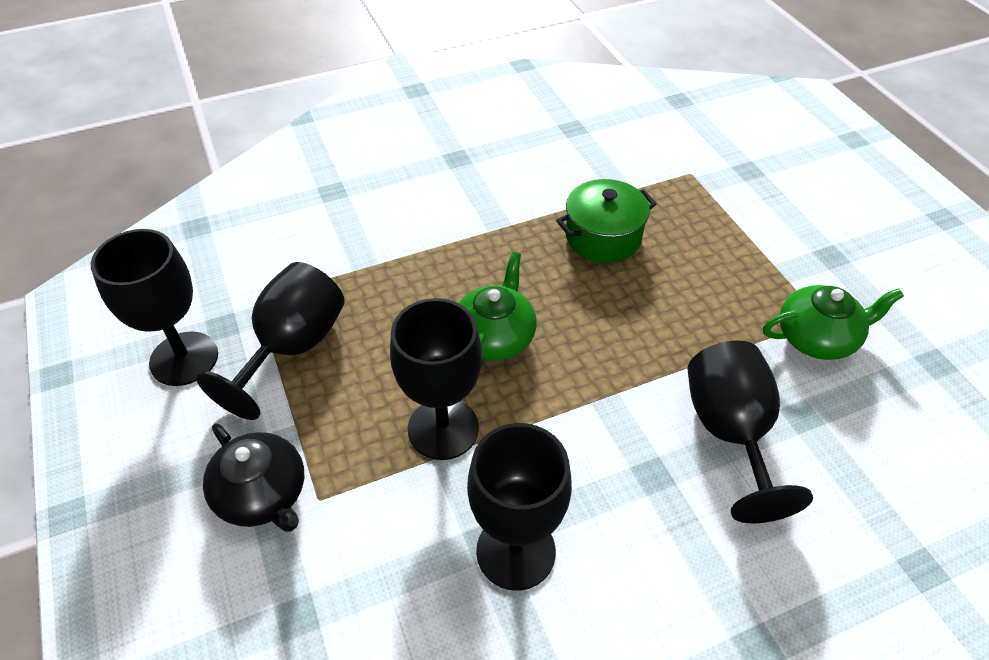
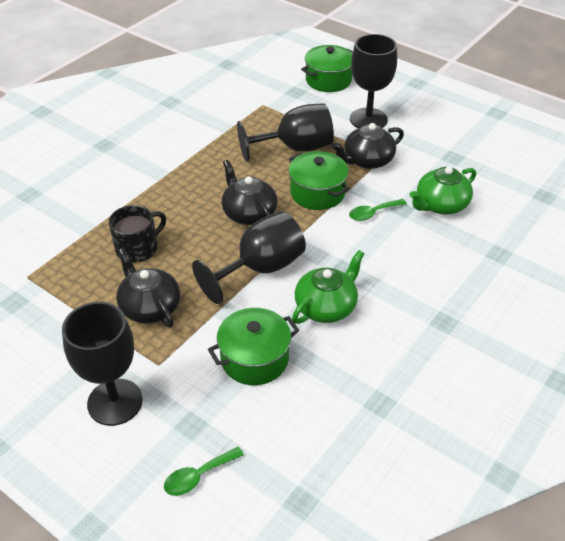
black goblet: [91,229,218,386] [196,262,345,420] [390,298,482,460] [467,423,572,591] [688,340,813,523] = 5 -> [62,302,143,426] [192,211,306,304] [237,103,334,162] [350,34,397,128] = 4
black mug: none = 0 -> [109,205,166,263] = 1
black teapot: [203,423,304,532] = 1 -> [116,247,180,327] [222,160,277,225] [332,123,404,169] = 3
green pot: [556,179,657,263] = 1 -> [208,308,299,385] [289,151,349,210] [301,45,353,92] = 3
green spoon: none = 0 -> [164,447,244,496] [349,199,407,221] = 2

